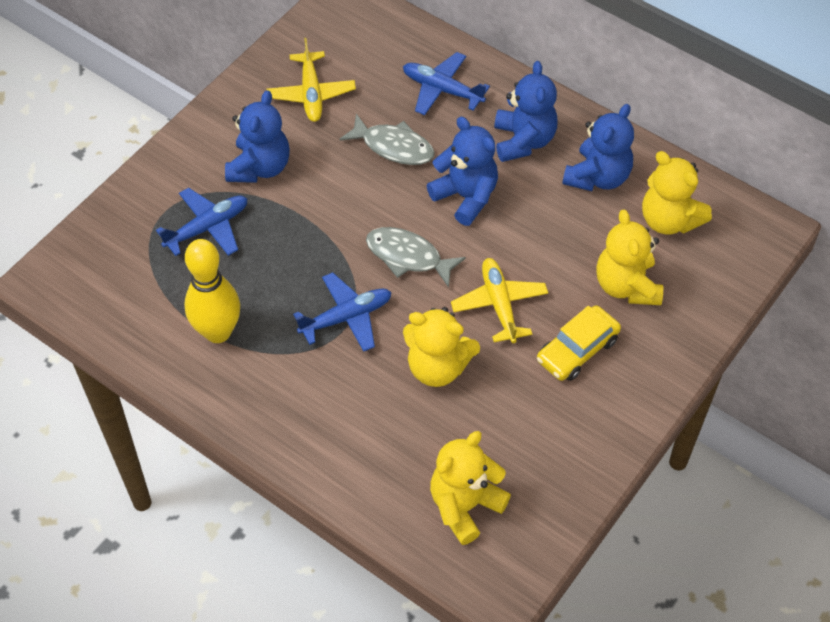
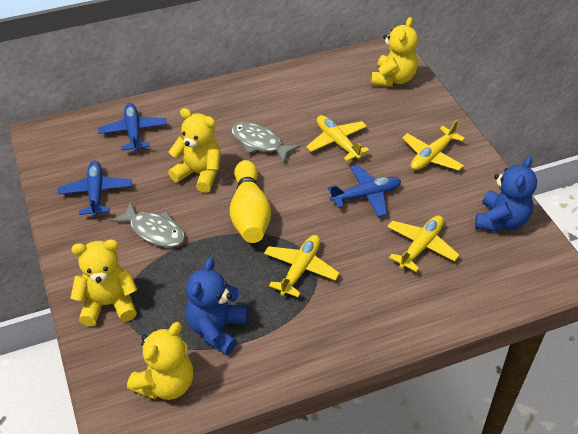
blue teddy bear: [225,90,290,183] [427,117,498,226] [494,61,558,162] [562,104,634,191] = 4 -> [186,258,247,355] [475,156,537,232] = 2
yellow car: [537,305,621,381] = 1 -> none = 0
yellow plane: [266,38,356,122] [451,258,548,343] = 2 -> [264,235,340,297] [306,115,369,161] [387,216,459,272] [402,120,465,171] = 4

